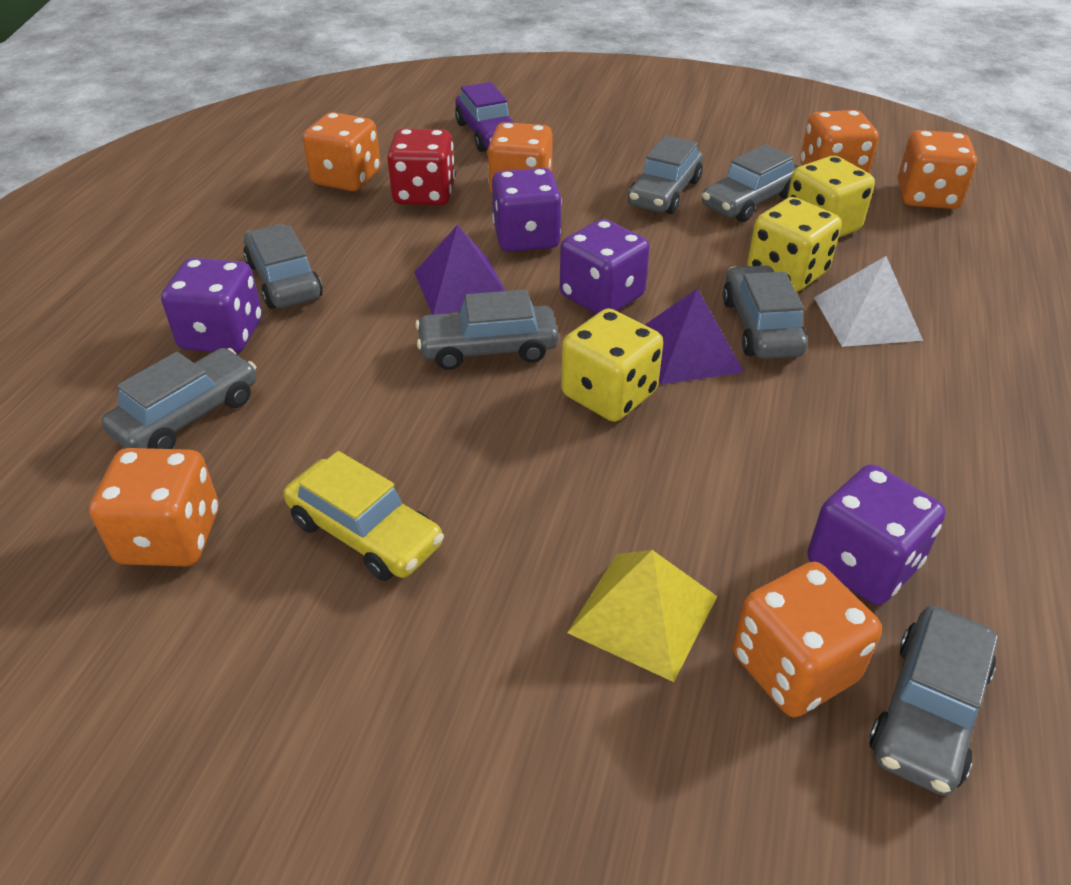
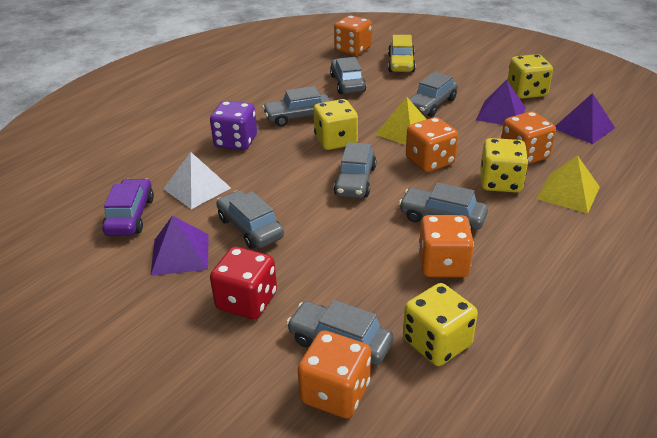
orange dice: [89,448,219,566] [303,112,381,191] [487,122,553,194] [732,562,882,717] [800,110,879,173] [898,130,977,209] = 6 -> [298,330,371,418] [334,15,372,56] [406,117,458,172] [419,215,474,277] [501,111,556,164] = 5
purple dice: [161,258,262,353] [492,168,562,252] [560,219,650,314] [807,464,946,605] = 4 -> [210,101,257,150] = 1
purple pyramid: [414,225,505,315] [645,288,744,385] = 2 -> [150,216,209,276] [476,80,526,125] [556,93,615,144] = 3
yellow dice: [561,308,663,422] [747,197,841,292] [787,156,875,238] = 3 -> [313,99,358,150] [403,283,478,366] [480,138,528,193] [507,54,553,99] = 4
yellow pyramid: [567,550,717,682] = 1 -> [375,97,427,145] [536,155,600,214] = 2

